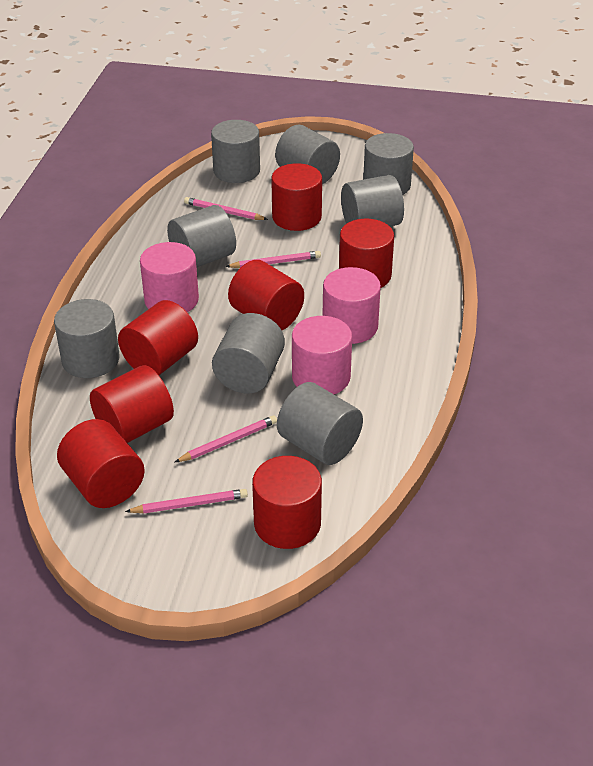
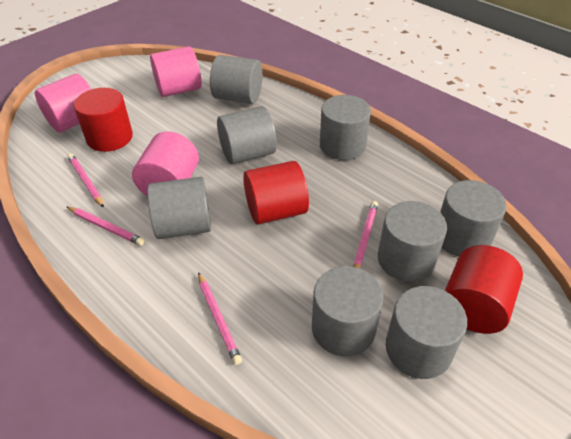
red cylinder: [57,419,145,508] [90,365,174,443] [118,300,198,375] [228,260,304,330] [252,456,322,549] [271,163,322,231] [339,219,394,288] = 7 -> [74,88,133,152] [243,161,309,225] [445,245,523,334] = 3

